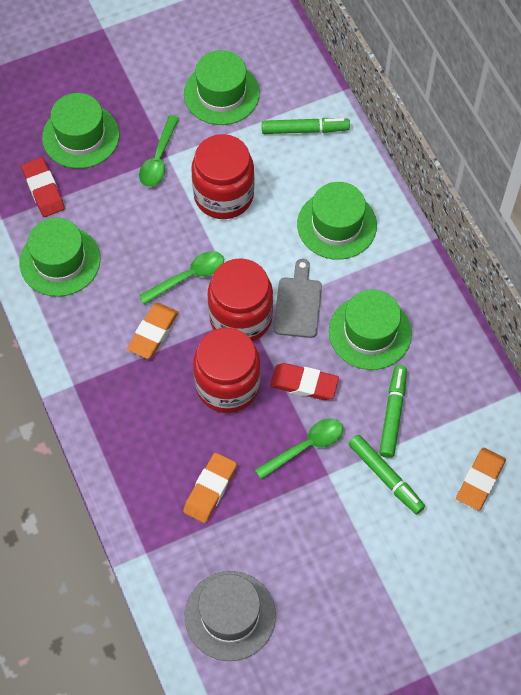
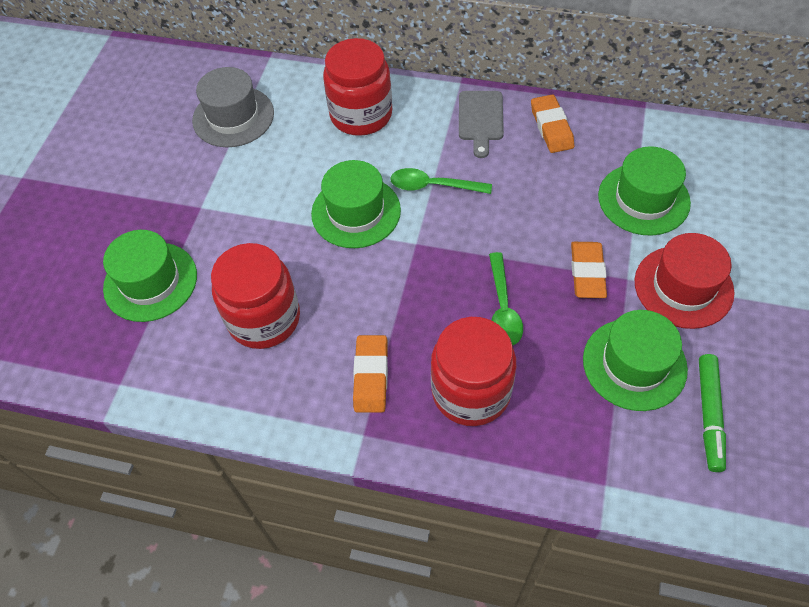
green hat: [19,218,101,297] [42,93,119,169] [184,50,260,125] [297,182,377,260] [329,289,412,370] = 5 -> [103,230,197,322] [311,160,401,248] [583,310,688,411] [598,146,691,236] = 4
green marker: [262,118,350,134] [349,435,425,514] [379,365,407,458] = 3 -> [699,354,726,472] = 1
green spoon: [139,115,179,187] [139,251,224,305] [255,419,343,480] = 3 -> [390,168,492,194] [489,252,523,345] = 2
red eraser: [21,157,65,217] [270,363,339,400] = 2 -> none = 0
red hat: none = 0 -> [635,233,735,329] = 1

